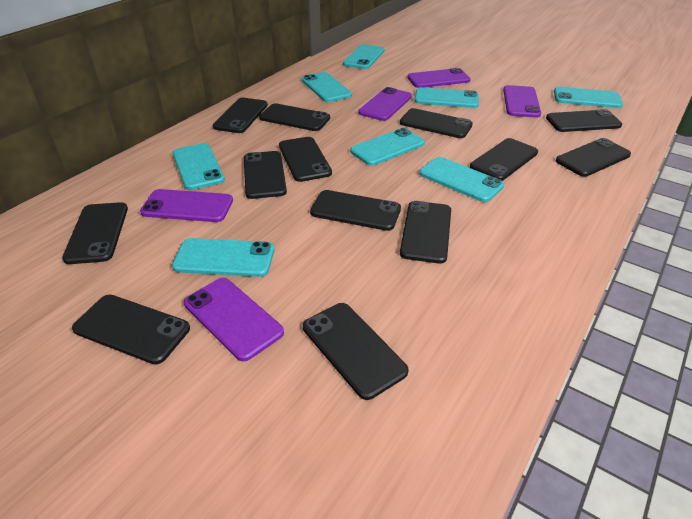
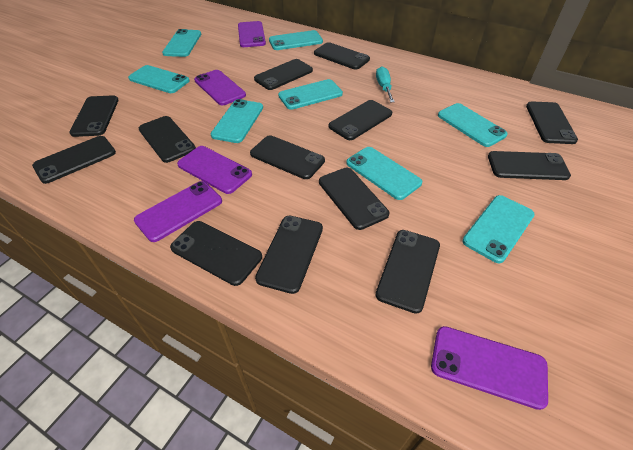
turquoise screwdriver: none = 0 -> [376,66,395,102] = 1

